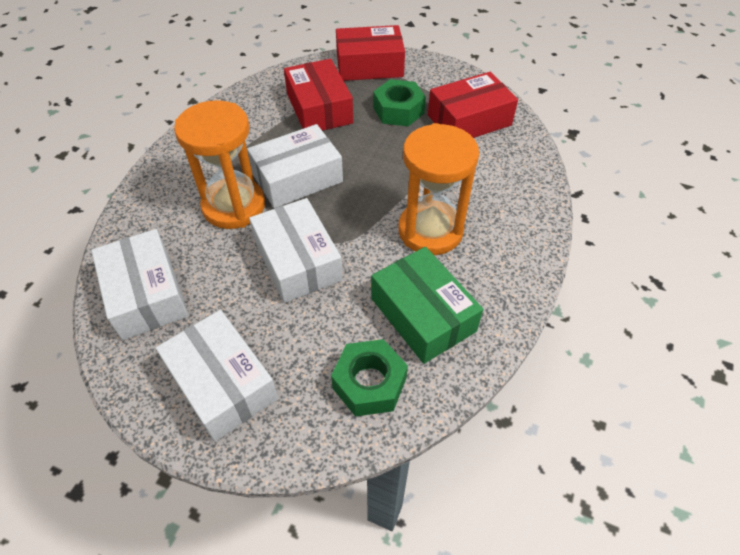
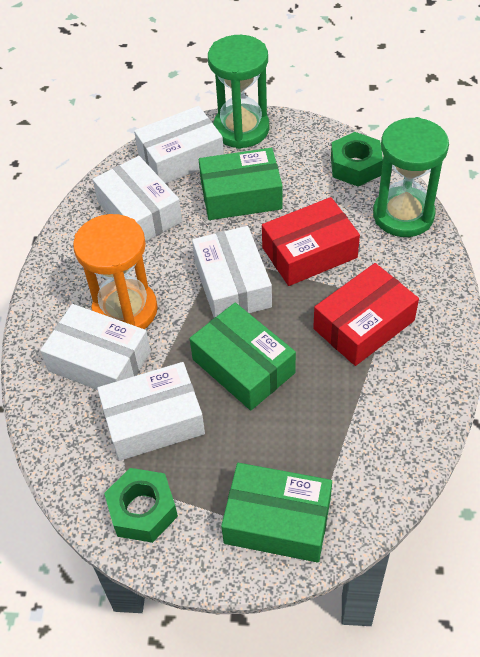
green box: [371,247,483,364] = 1 -> [190,303,296,410] [199,148,283,220] [221,463,332,563] = 3
green hourglass: none = 0 -> [208,35,269,149] [373,117,449,237] = 2
orange hourglass: [174,100,265,229] [398,123,479,255] = 2 -> [73,214,158,329] = 1
red box: [284,59,353,131] [336,25,405,81] [428,72,518,138] = 3 -> [262,197,360,286] [313,263,419,366] = 2
white box: [91,229,188,340] [156,310,278,442] [247,124,343,208] [249,198,343,303] = 4 -> [40,304,151,390] [92,156,182,242] [97,362,205,461] [134,106,224,184] [192,226,272,318] = 5

